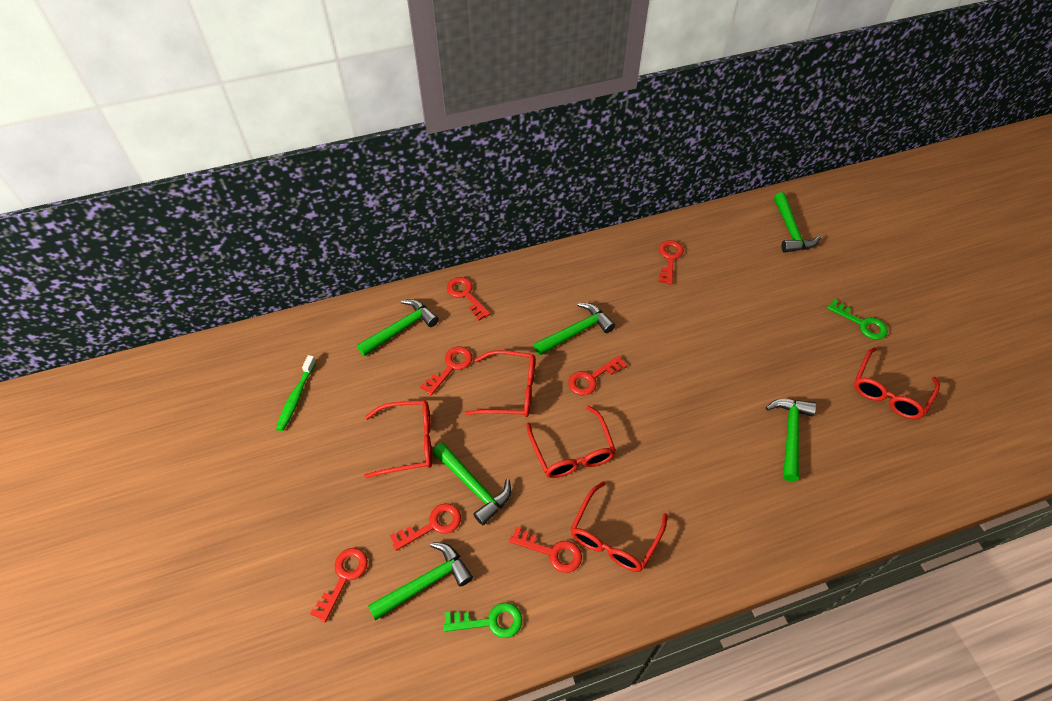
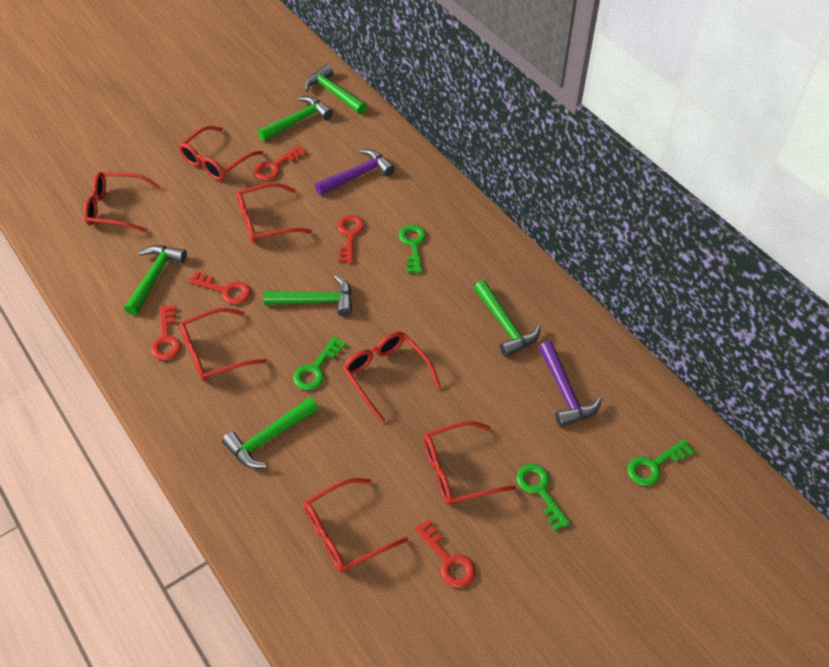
green key: [443,603,522,638] [827,299,888,340] = 2 -> [293,336,346,390] [399,225,426,273] [516,464,570,531] [627,439,695,486] = 4
green toothbrush: [276,355,316,431] = 1 -> none = 0
purple hammer: none = 0 -> [315,149,395,195] [539,341,602,427] = 2
red glasses: [364,400,432,478] [465,350,535,417] [526,405,616,478] [571,481,667,572] [854,347,940,419] = 5 -> [84,172,161,232] [179,126,263,181] [179,308,268,382] [236,183,312,243] [304,478,408,573] [343,331,441,423] [423,421,516,505] = 7
red key: [310,548,368,622] [390,503,461,551] [420,346,472,395] [447,277,491,321] [509,527,582,573] [568,355,627,395] [659,240,684,285] = 7 -> [151,305,181,360] [189,271,251,304] [254,145,307,181] [337,215,364,263] [415,519,475,588] = 5

